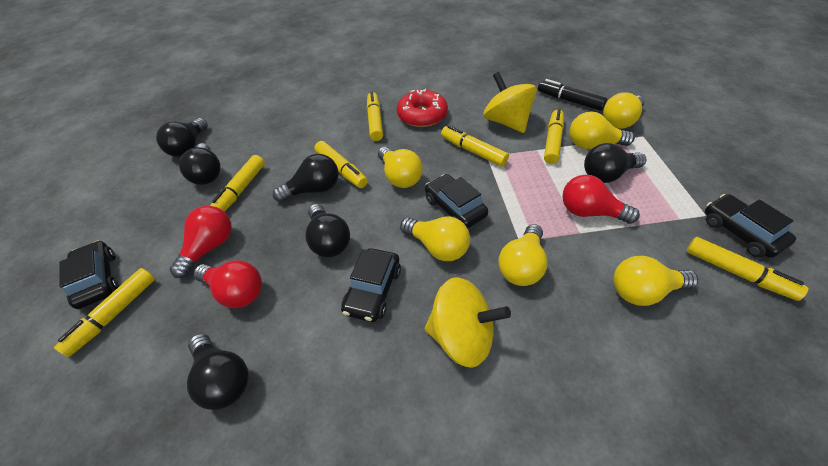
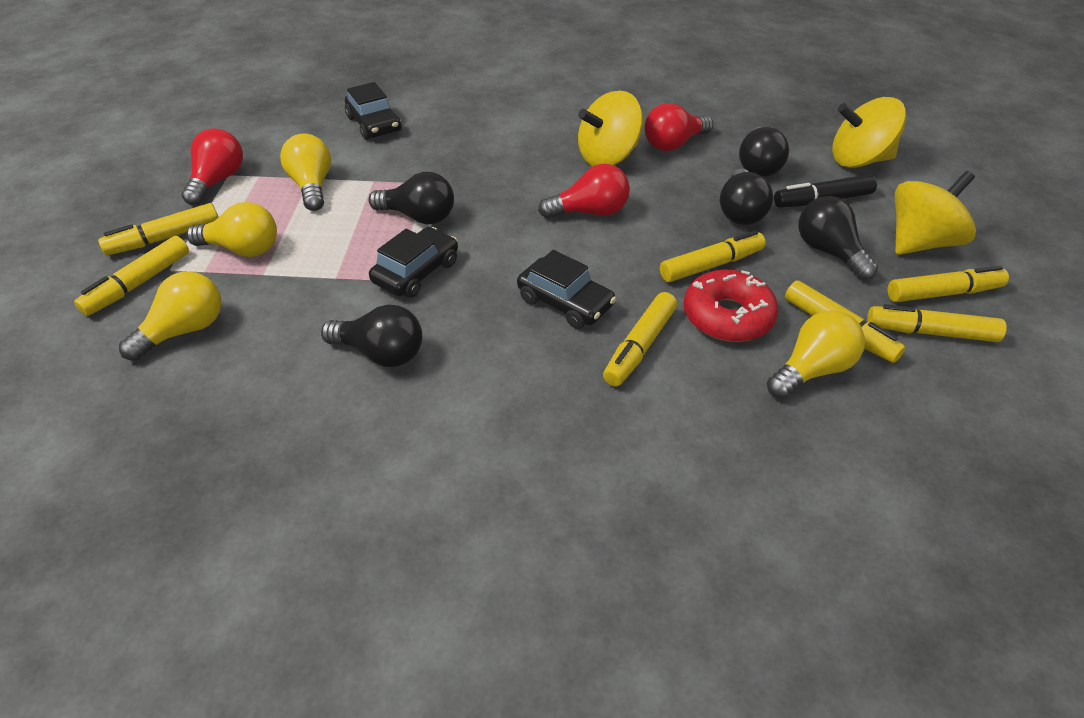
black car: [59,240,119,309] [341,248,401,322] [425,174,488,228] [705,194,796,258] = 4 -> [345,82,402,140] [369,227,458,298] [517,250,616,329] = 3
black light bulb: [156,118,208,157] [179,143,221,185] [187,334,249,410] [273,154,339,202] [306,204,350,257] [584,143,647,183] = 6 -> [321,304,422,367] [368,172,454,224] [720,169,773,225] [739,127,789,177] [798,196,878,280] = 5
yellow light bulb: [378,147,423,188] [400,217,470,261] [498,224,548,286] [569,111,635,149] [603,92,645,129] [613,256,698,306] = 6 -> [119,271,222,361] [186,202,277,257] [280,133,331,211] [767,310,865,399] = 4
yellow spinning top: [425,278,511,368] [483,72,537,133] = 2 -> [578,91,643,166] [832,97,906,168] [895,171,976,255] = 3

